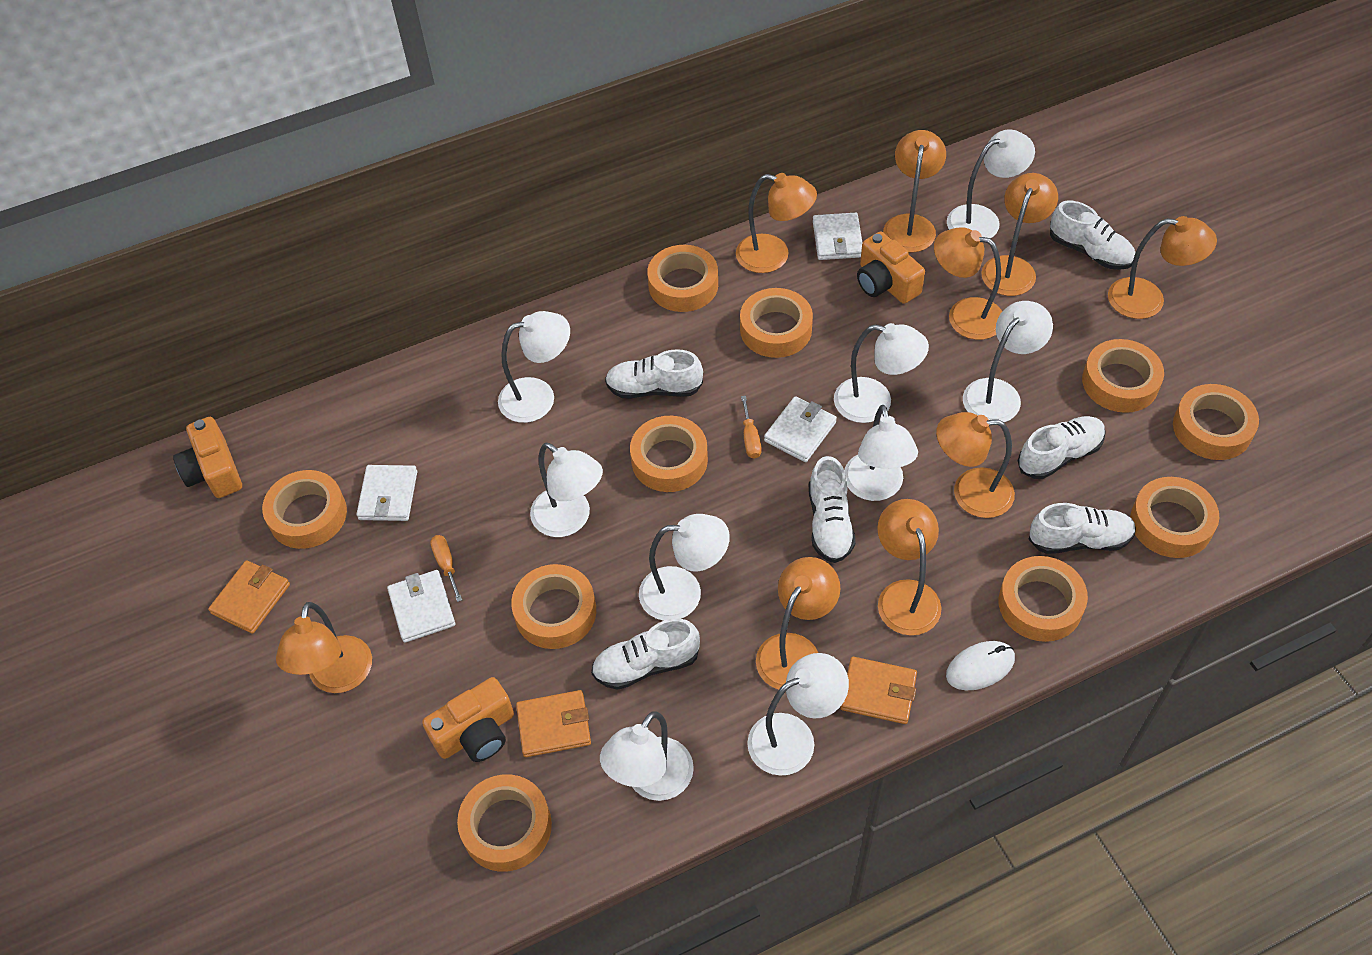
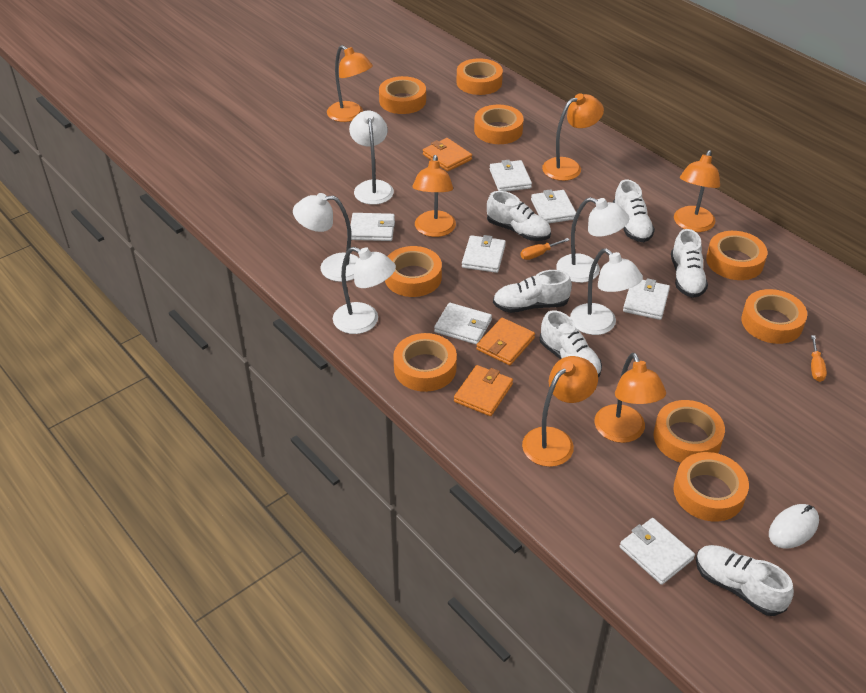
orange camera: [173,417,242,498] [422,677,514,762] [857,232,925,304] = 3 -> none = 0
orange lamp: [276,602,372,693] [736,173,817,273] [756,557,840,690] [877,499,941,635] [883,130,946,252] [934,227,1002,340] [936,412,1015,518] [981,173,1058,296] [1108,216,1217,319] = 9 -> [327,45,373,122] [413,155,456,237] [522,356,598,467] [542,93,604,181] [594,353,666,443] [674,150,720,232] = 6
orange tape: [262,470,347,549] [457,774,552,872] [511,564,596,649] [630,416,708,492] [647,245,718,312] [740,288,813,358] [999,556,1088,642] [1082,339,1164,413] [1130,477,1219,558] [1173,384,1259,460] = 10 -> [379,76,426,114] [385,246,442,297] [393,333,457,392] [457,58,503,95] [474,105,524,144] [654,400,725,463] [674,452,749,522] [706,231,767,280] [741,289,807,344] = 9
white lamp: [498,311,570,423] [530,442,603,537] [600,711,694,801] [639,514,730,621] [747,653,849,776] [834,323,929,423] [844,405,918,501] [947,130,1035,239] [963,301,1053,422] = 9 -> [293,193,359,282] [333,247,396,334] [349,111,394,205] [556,197,629,283] [570,248,643,335] = 5
white wallet: [356,465,417,521] [387,570,455,643] [764,396,837,462] [813,213,863,260] = 4 -> [350,213,395,241] [434,303,492,345] [462,235,506,273] [489,160,532,192] [531,189,576,224] [620,518,695,585] [623,278,670,320] = 7

